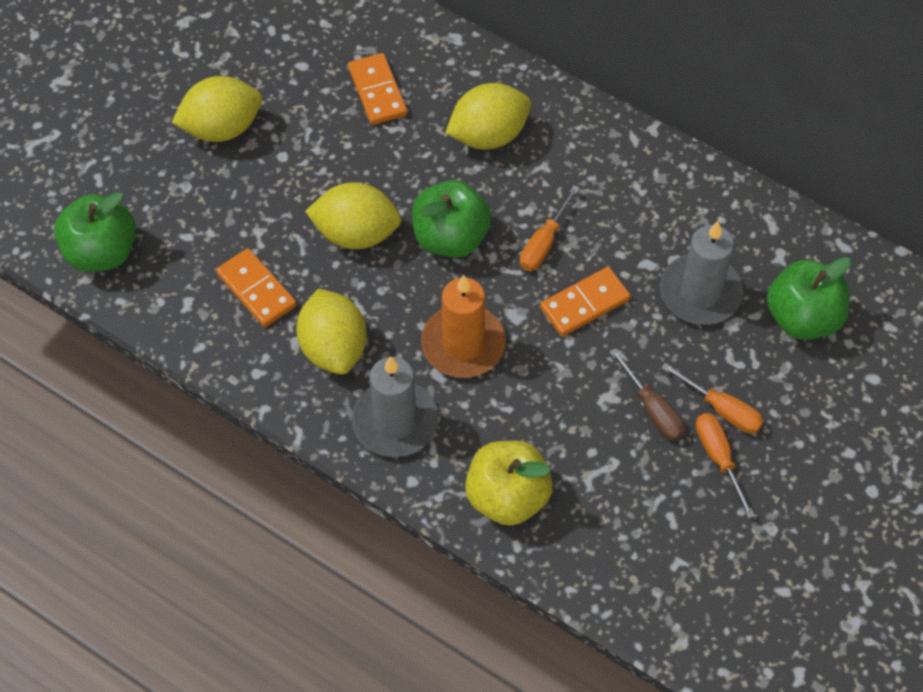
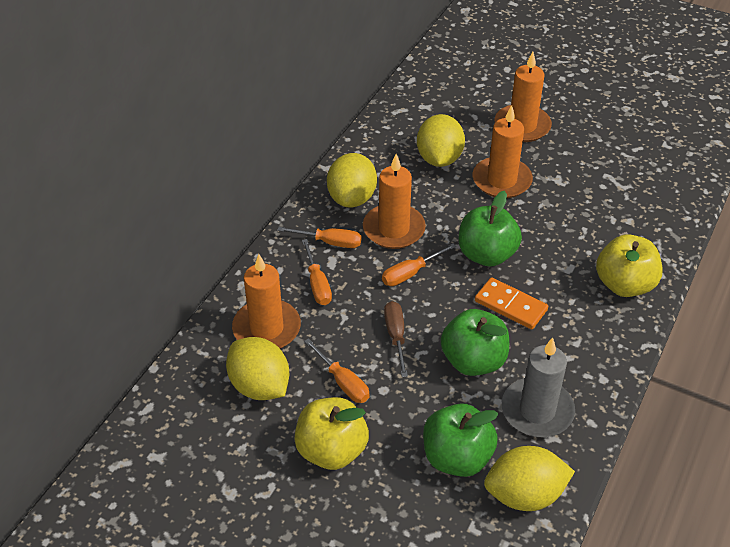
grey candle: [352,356,439,457] [660,221,743,325] = 2 -> [502,337,575,437] = 1
orange candle: [421,275,506,378] = 1 -> [232,254,301,349] [363,154,426,249] [473,105,533,198] [495,52,552,142] = 4
orange domino: [216,248,297,327] [348,53,407,125] [540,267,631,336] = 3 -> [475,277,548,330] = 1
orange screwdriver: [520,185,580,271] [661,363,764,434] [696,413,755,519] = 3 -> [277,227,361,248] [302,239,332,305] [304,338,370,403] [382,243,456,286] = 4
yellow apple: [465,441,553,526] = 1 -> [294,397,369,470] [596,234,662,297] = 2

